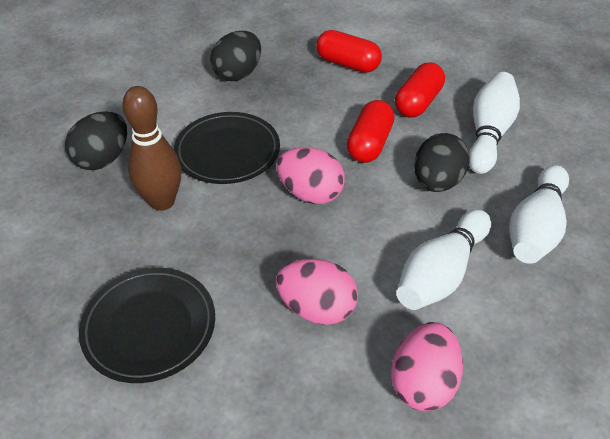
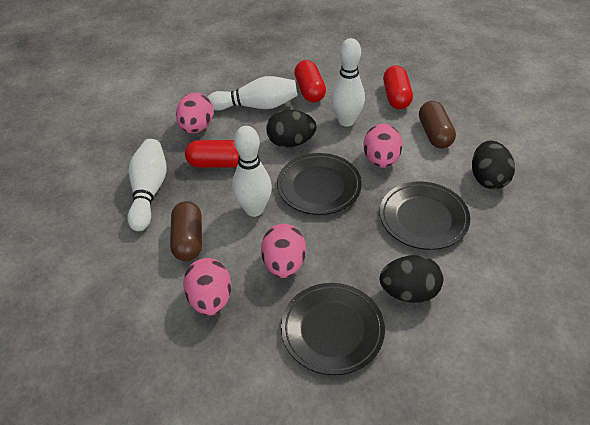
black plate: [79,268,215,383] [174,112,280,184] = 2 -> [277,153,362,215] [281,283,385,375] [380,181,470,250] = 3
brown bowling pin: [123,86,181,211] = 1 -> none = 0
brown capsule: none = 0 -> [170,201,202,261] [419,101,456,148] = 2
pink egg: [276,259,358,325] [277,147,345,204] [391,322,463,411] = 3 -> [176,93,213,133] [183,258,231,316] [261,224,306,278] [363,124,403,168] = 4
white bowling pin: [396,209,491,310] [469,72,520,174] [509,165,569,264] = 3 -> [127,139,167,231] [208,76,297,111] [232,126,272,217] [331,38,365,127] = 4

